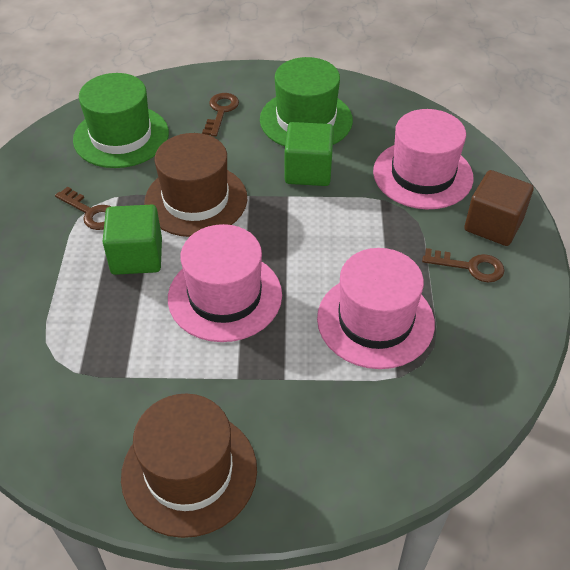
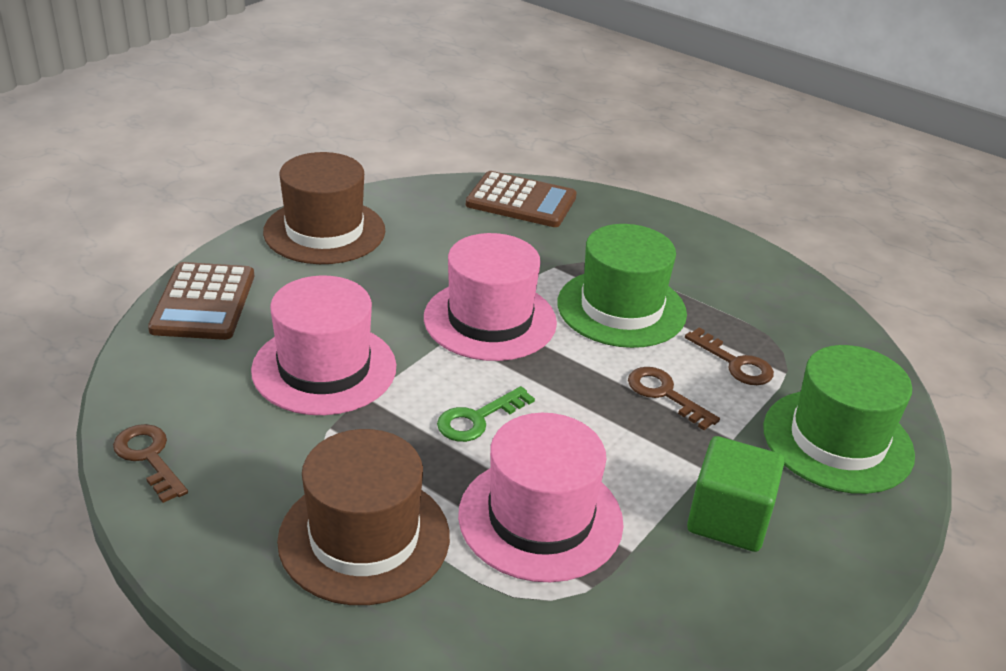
brown calculator: none = 0 -> [148,262,254,340] [466,171,577,227] = 2
brown cube: [464,170,534,246] = 1 -> none = 0
green cube: [103,205,162,275] [285,122,334,186] = 2 -> [687,436,785,552] = 1
green key: none = 0 -> [437,386,535,442] = 1

